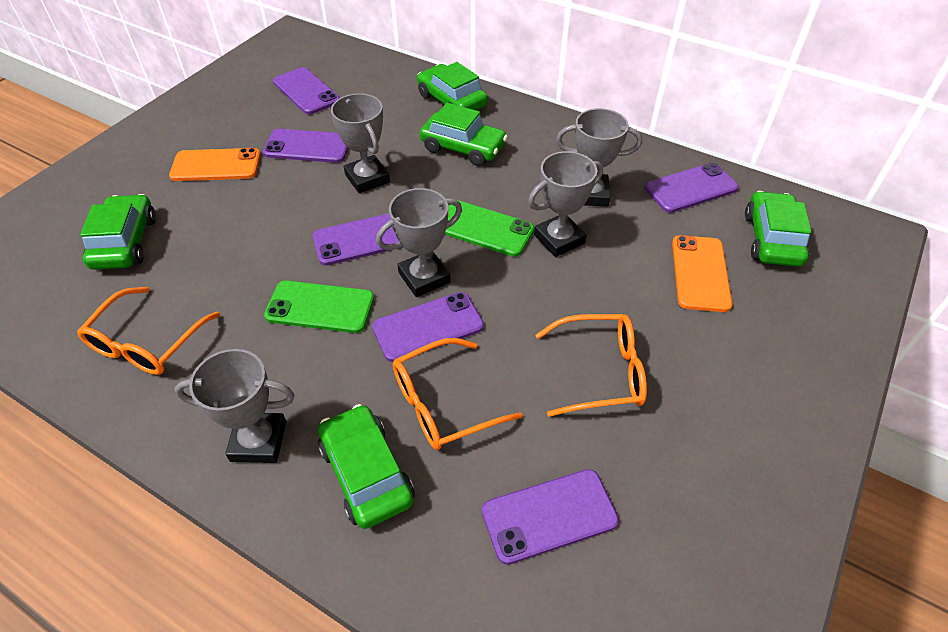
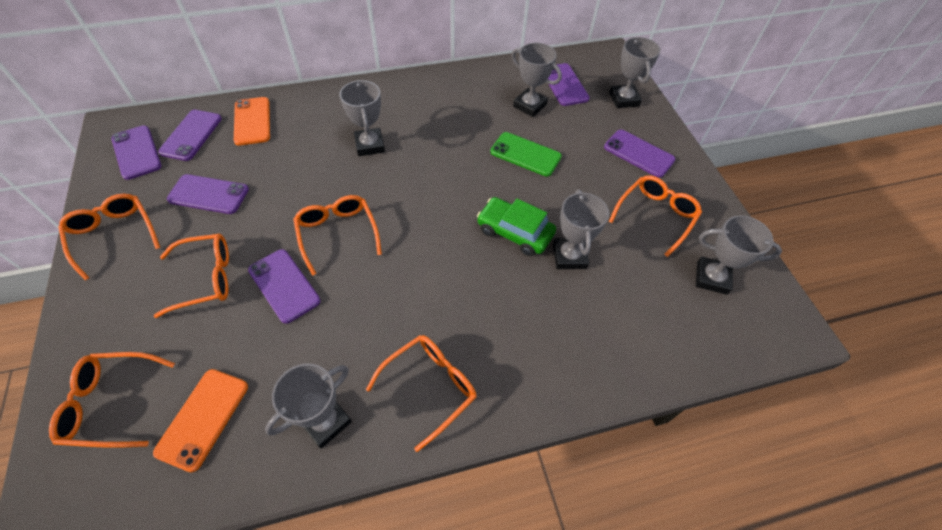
green car: [80,194,156,270] [318,404,414,529] [417,62,488,110] [420,103,508,166] [745,191,812,267] = 5 -> [477,197,556,256] = 1
green phone: [264,280,374,333] [445,200,534,257] = 2 -> [490,132,562,176] = 1
grey trophy: [175,349,295,463] [331,93,390,193] [376,188,462,297] [528,151,603,257] [556,108,642,206] = 5 -> [265,364,352,448] [340,80,385,156] [511,43,562,117] [553,190,609,269] [609,37,660,108] [696,215,782,295] = 6
orange glasses: [77,287,220,375] [393,338,523,450] [536,314,647,417] = 3 -> [49,352,175,448] [58,194,160,280] [154,234,229,318] [293,195,382,276] [366,335,476,452] [609,175,702,257] = 6

